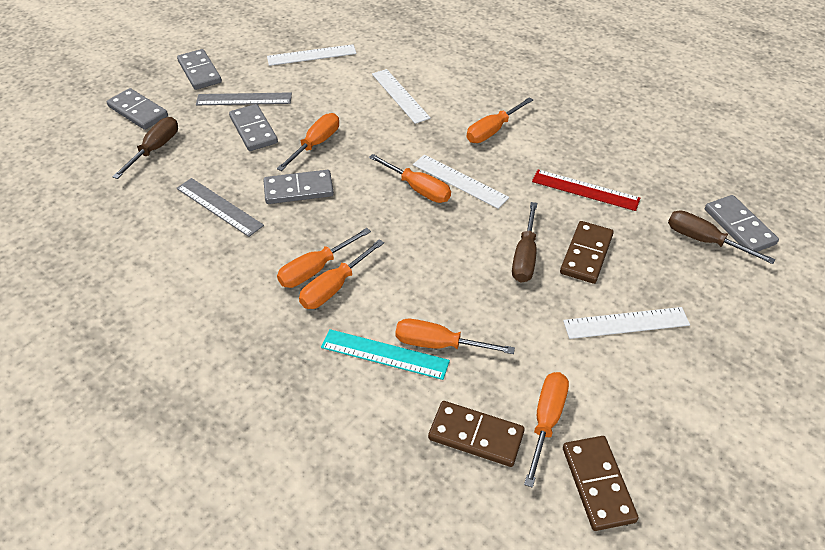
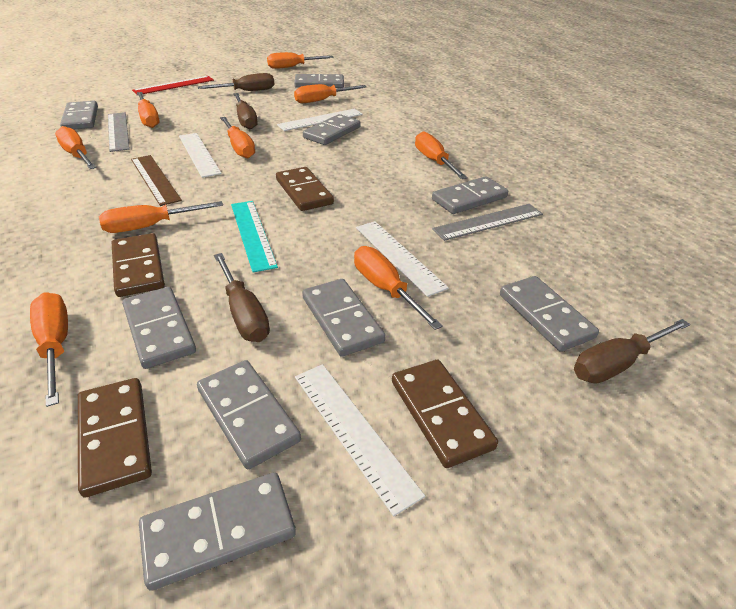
brown domino: [428,401,525,467] [560,221,614,284] [563,436,639,531] = 3 -> [78,378,152,498] [112,233,165,297] [276,167,334,211] [392,360,498,468] = 4
brown ruler: none = 0 -> [131,155,182,206] = 1
brown screwdriver: [112,117,178,179] [512,202,537,283] [668,210,775,264] = 3 -> [198,73,274,91] [214,253,270,342] [233,93,258,130] [574,319,690,384] = 4
grey domino: [107,88,168,130] [177,49,222,90] [229,104,278,151] [264,170,334,204] [705,195,779,254] = 5 -> [60,101,98,129] [122,287,196,369] [139,472,296,591] [197,360,301,469] [294,74,344,88] [302,279,385,357] [303,114,361,145] [432,176,508,214] [500,276,599,352] = 9
orange screwdriver: [277,113,339,171] [277,228,371,288] [299,239,384,309] [369,154,451,203] [396,319,515,354] [467,97,533,143] [524,372,569,488] = 7 -> [30,292,68,407] [55,126,97,169] [99,201,223,233] [137,92,160,128] [220,117,255,158] [267,52,333,69] [294,84,367,103] [354,246,443,330] [415,131,467,179] = 9

